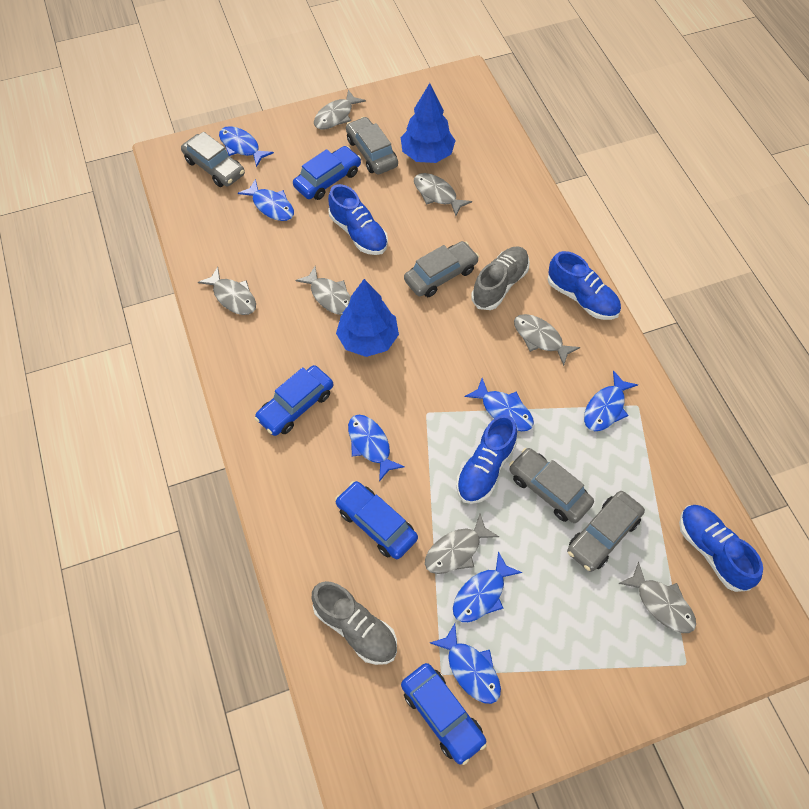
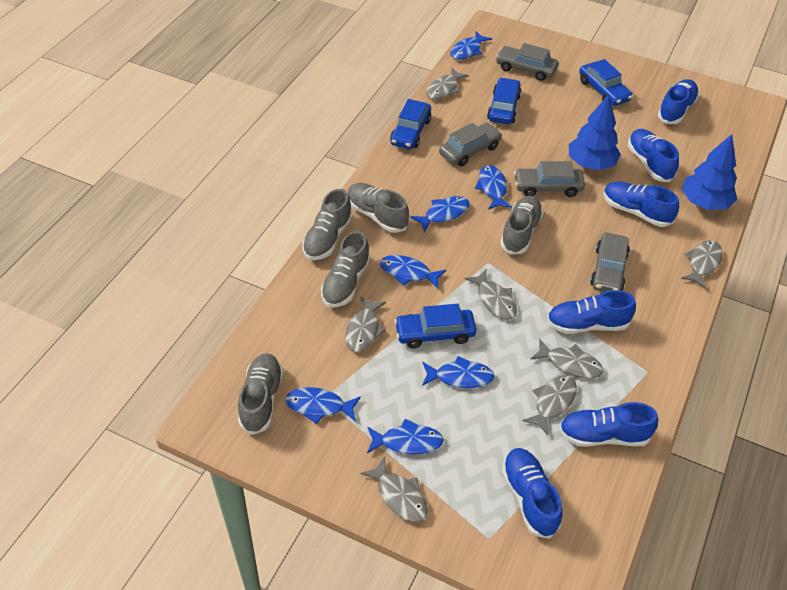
blue shoe: [328,184,388,255] [456,415,517,504] [547,251,621,320] [679,505,763,592] = 4 -> [502,448,562,539] [547,290,636,334] [559,402,658,447] [603,181,679,227] [628,129,679,182] [657,79,699,124] = 6
grey car: [181,132,245,187] [346,117,398,174] [404,241,479,297] [509,448,594,523] [567,491,645,572] = 5 -> [439,123,502,166] [496,43,559,81] [514,161,585,197] [590,233,630,292] = 4
grey shoe: [312,581,397,665] [471,246,530,310] = 2 -> [238,353,284,435] [302,189,353,260] [321,231,371,307] [348,183,409,233] [500,196,543,255] = 5

